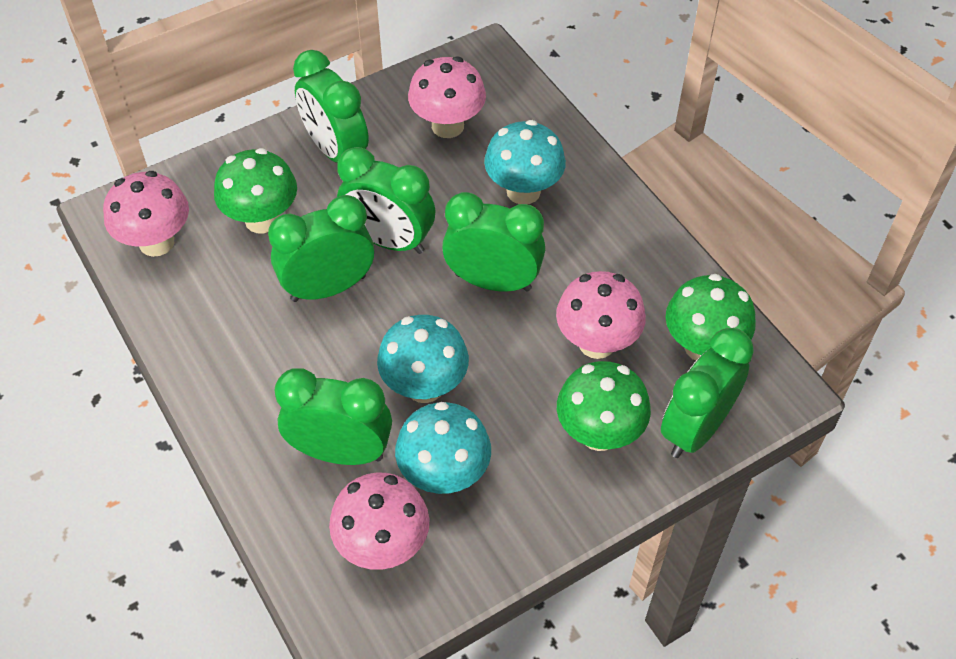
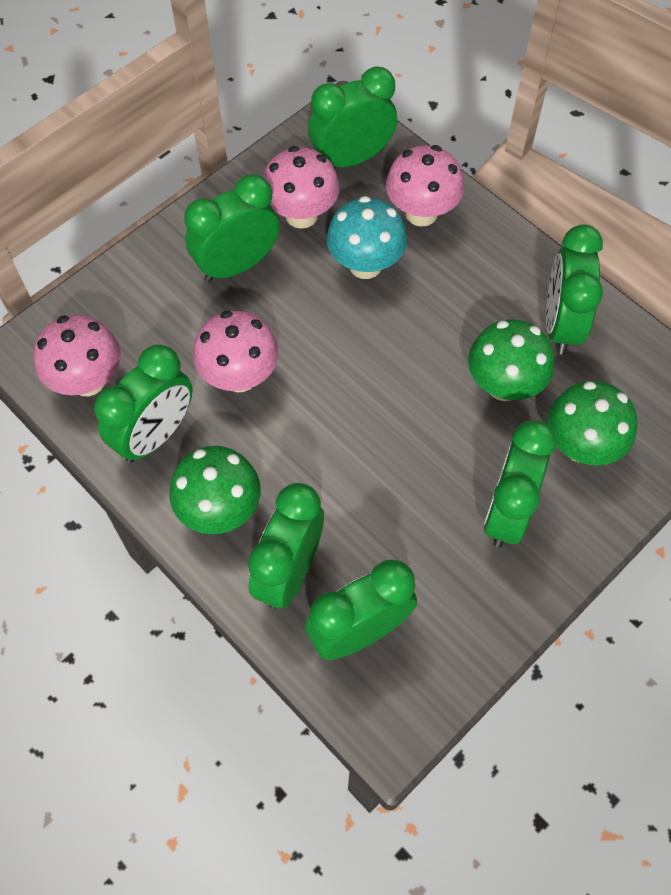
green clock: [268,195,374,302] [275,368,392,465] [293,50,369,163] [337,147,435,254] [442,192,545,292] [661,328,754,458] = 6 -> [94,345,193,463] [184,174,279,282] [248,483,324,609] [305,560,417,660] [308,67,397,167] [484,420,556,547] [546,224,603,355] = 7
turquoise mushroom: [377,315,469,403] [395,402,491,494] [484,120,566,204] = 3 -> [327,196,407,279] = 1

